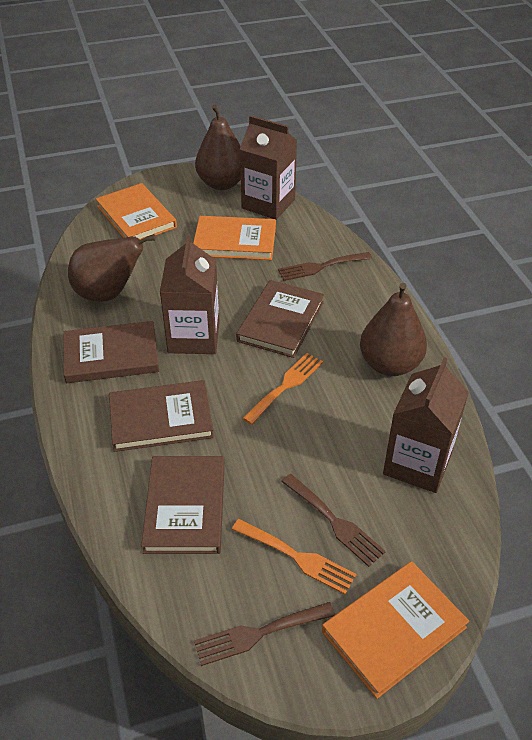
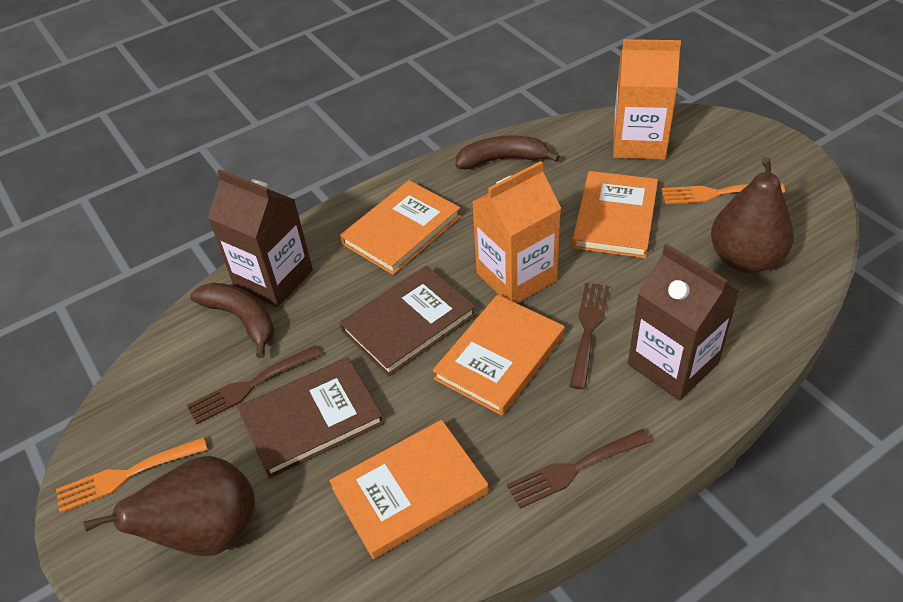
brown banana: none = 0 -> [190,283,274,358] [456,135,560,169] = 2
brown book: [64,321,159,383] [109,380,214,452] [141,456,225,554] [236,280,324,358] = 4 -> [237,357,384,478] [340,266,476,376] = 2
brown carton: [160,235,220,354] [240,115,297,220] [383,357,469,493] = 3 -> [208,169,313,307] [628,243,739,400] = 2
brown pear: [68,234,156,301] [195,104,241,190] [360,283,427,376] = 3 -> [83,456,255,556] [711,157,794,273] = 2
orange book: [96,183,177,240] [193,216,276,260] [322,561,469,699] = 3 -> [329,420,489,559] [340,180,461,275] [432,295,565,416] [572,171,658,258] = 4
orange carton: none = 0 -> [472,161,561,304] [613,39,681,160] = 2

